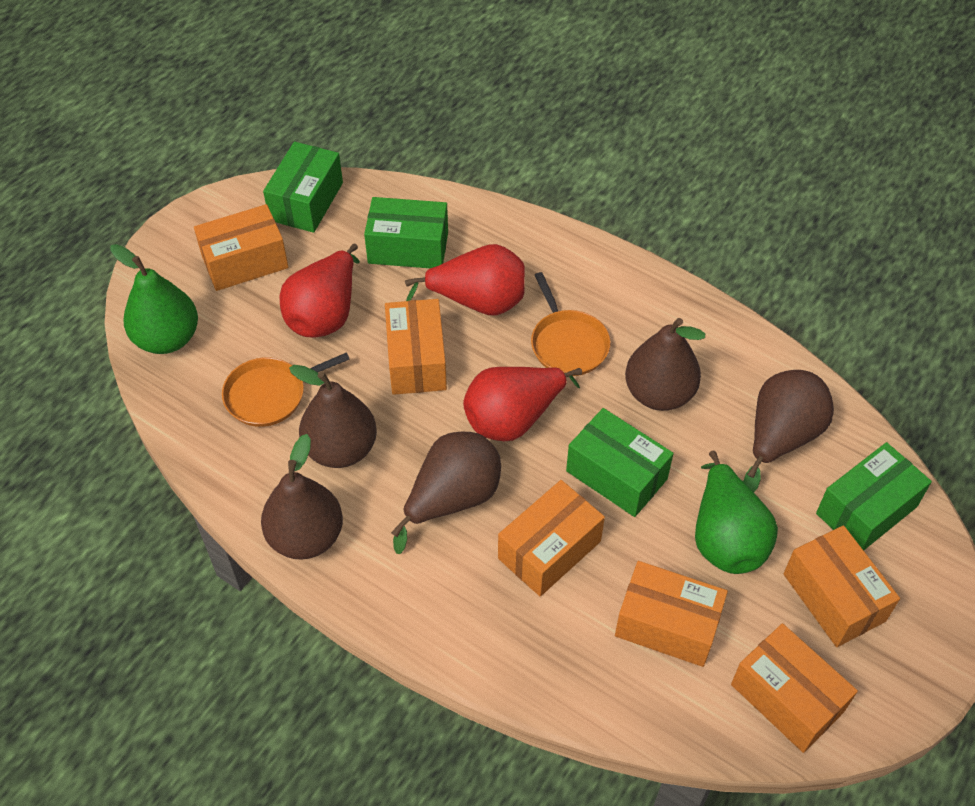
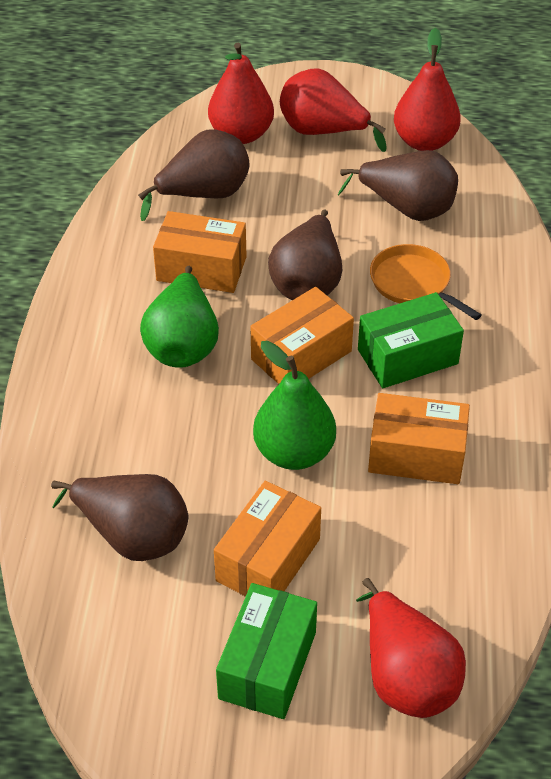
brown pear: [261,434,343,559] [289,365,377,468] [391,432,501,554] [625,318,705,411] [743,370,834,492] = 5 -> [51,474,188,561] [138,130,250,221] [268,210,342,300] [338,150,458,221] = 4
green box: [263,142,343,233] [364,197,448,268] [566,408,674,517] [816,442,932,551] = 4 -> [216,583,317,719] [358,292,464,388] = 2
orange box: [194,204,289,291] [385,299,447,395] [498,480,605,597] [615,561,728,667] [731,623,858,753] [783,525,900,647] = 6 -> [153,211,247,293] [214,481,321,597] [250,287,354,384] [368,393,470,484] = 4
orange pan: [222,352,350,427] [531,272,611,376] = 2 -> [370,244,482,320] = 1
red pear: [280,244,360,338] [405,244,525,316] [463,367,582,441] = 3 -> [208,43,274,144] [280,68,387,152] [356,578,466,718] [394,28,461,151] = 4

